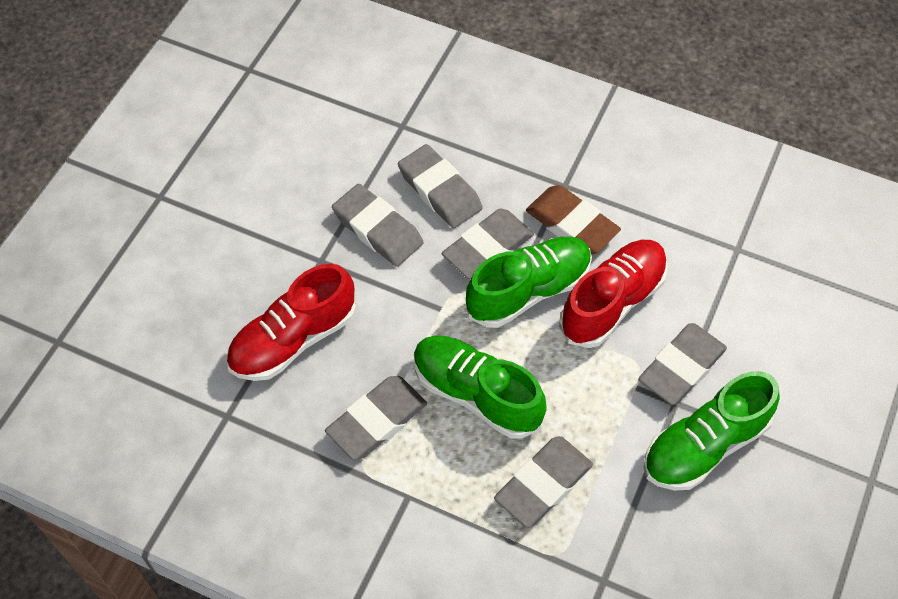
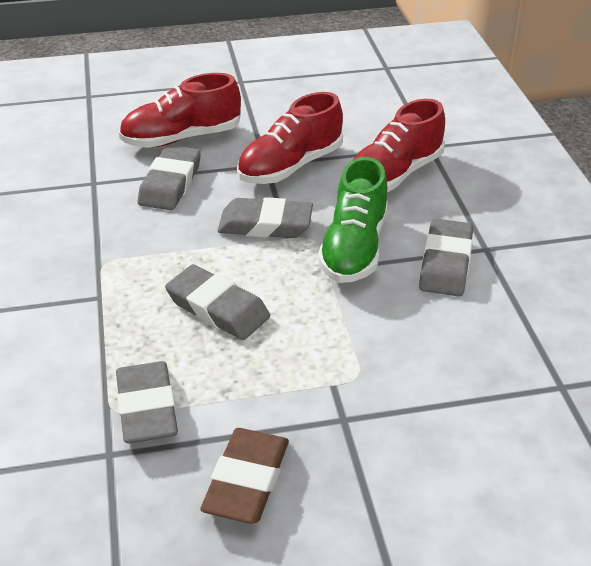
green shoe: [414,336,547,439] [466,236,592,328] [643,371,780,490] = 3 -> [318,157,388,283] = 1
grey eraser: [325,376,427,460] [332,184,424,267] [398,144,483,228] [442,209,534,279] [494,436,593,528] [638,323,727,405] = 6 -> [116,361,178,443] [138,145,201,210] [165,264,270,340] [218,197,313,238] [419,218,473,297] = 5
red shoe: [226,264,356,381] [559,240,668,348] = 2 -> [119,73,241,148] [237,92,343,184] [353,99,445,192] = 3

